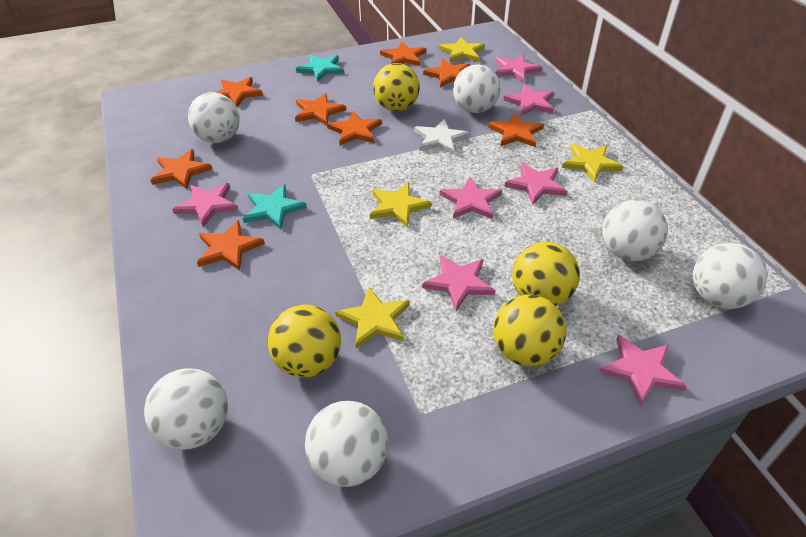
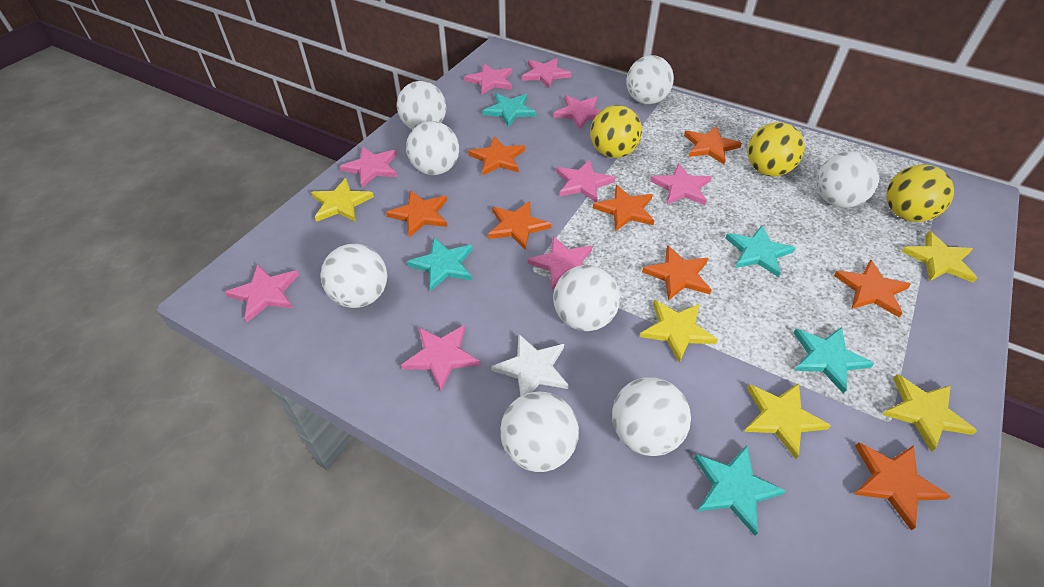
pink star: [172,183,238,227] [422,255,495,311] [440,177,502,219] [495,55,542,82] [503,84,554,116] [504,163,567,205] [599,334,687,407] = 7 -> [225,264,299,322] [340,146,397,187] [401,325,480,392] [464,63,512,94] [522,58,572,88] [528,236,592,290] [553,95,601,129] [556,160,615,202] [650,163,712,205] = 9
turquoise star: [243,184,307,230] [296,54,344,82] = 2 -> [407,237,473,291] [483,93,536,127] [694,445,786,536] [725,225,795,278] [794,327,875,394] = 5
white ball: [144,368,228,450] [188,92,240,143] [305,401,388,487] [453,64,500,113] [602,200,668,261] [693,243,767,309] = 6 -> [321,244,387,308] [397,81,446,130] [406,121,459,175] [500,391,579,472] [553,265,620,331] [612,377,691,456] [626,55,674,104] [816,151,879,208] = 8
yellow ball: [268,305,341,378] [373,63,420,112] [493,295,566,366] [512,242,580,306] = 4 -> [590,105,642,158] [748,122,805,176] [886,164,954,222] = 3
yellow star: [335,287,410,349] [370,182,431,228] [439,37,485,62] [562,144,623,182] = 4 -> [311,178,374,222] [640,300,718,363] [744,383,831,459] [882,374,977,452] [901,231,977,283] = 5

